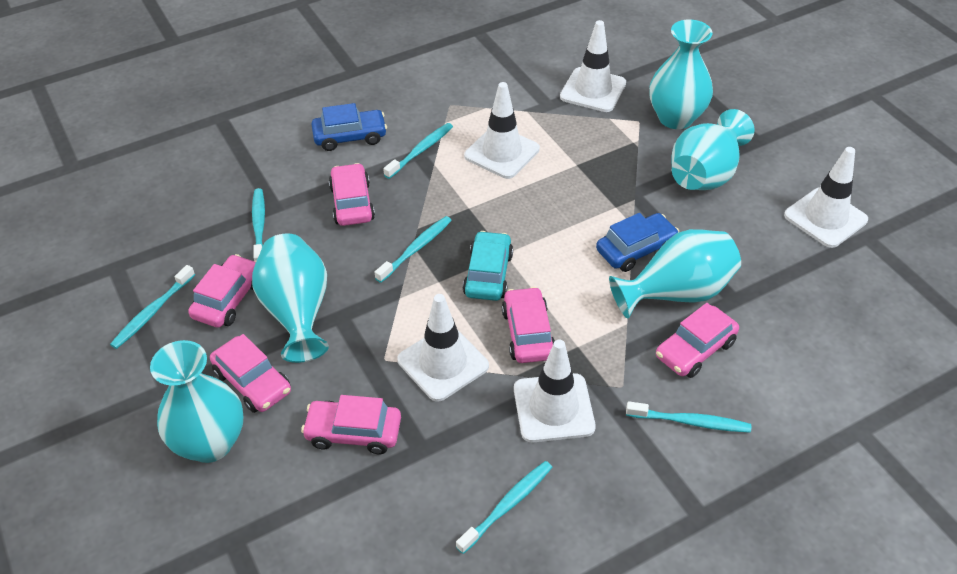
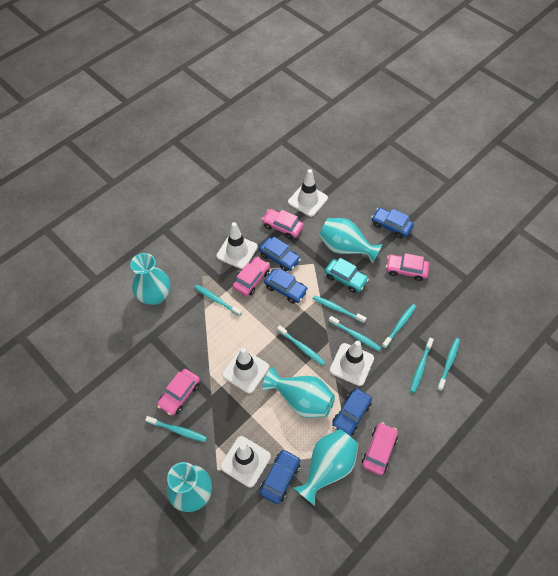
blue car: [311,103,387,151] [596,213,679,272] = 2 -> [259,237,301,272] [260,449,300,504] [264,268,308,304] [332,388,372,436] [371,207,414,238] = 5
pink car: [188,254,256,328] [210,334,291,413] [301,395,401,454] [329,163,375,226] [502,287,555,363] [656,303,739,378] = 6 -> [157,369,200,416] [233,257,270,296] [262,209,304,239] [362,422,398,475] [386,253,429,281] = 5
turquoise toothbrush: [110,265,195,349] [252,188,265,261] [375,216,452,283] [383,123,453,179] [456,461,552,554] [626,401,751,433] = 6 -> [145,416,207,442] [194,285,242,316] [277,325,326,366] [313,295,367,323] [329,316,381,351] [382,304,416,348] [410,338,434,393] [437,338,460,391] = 8

